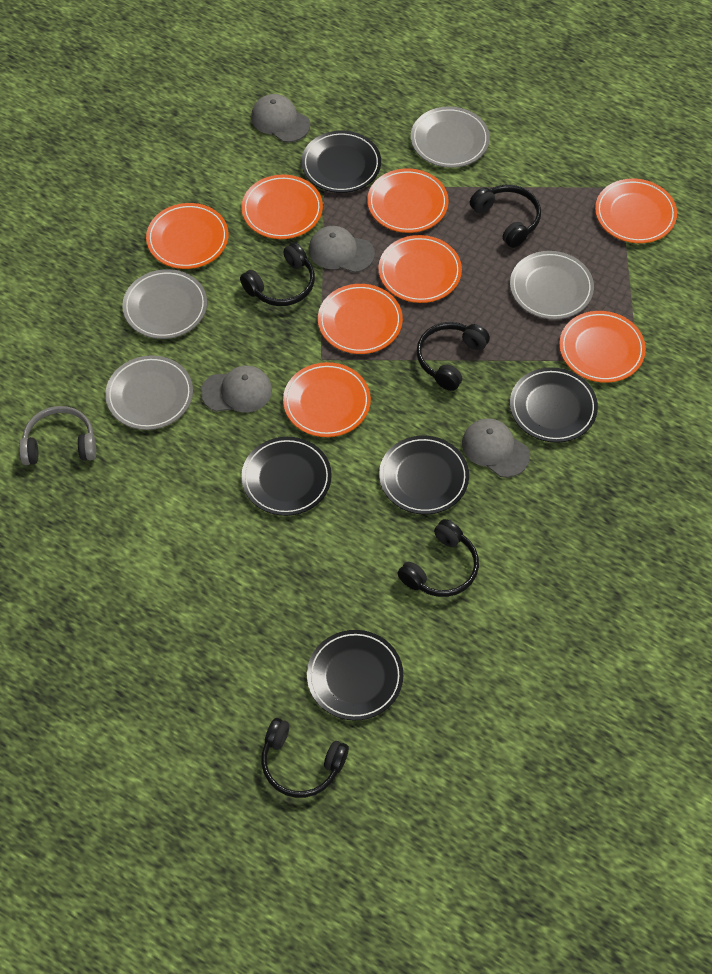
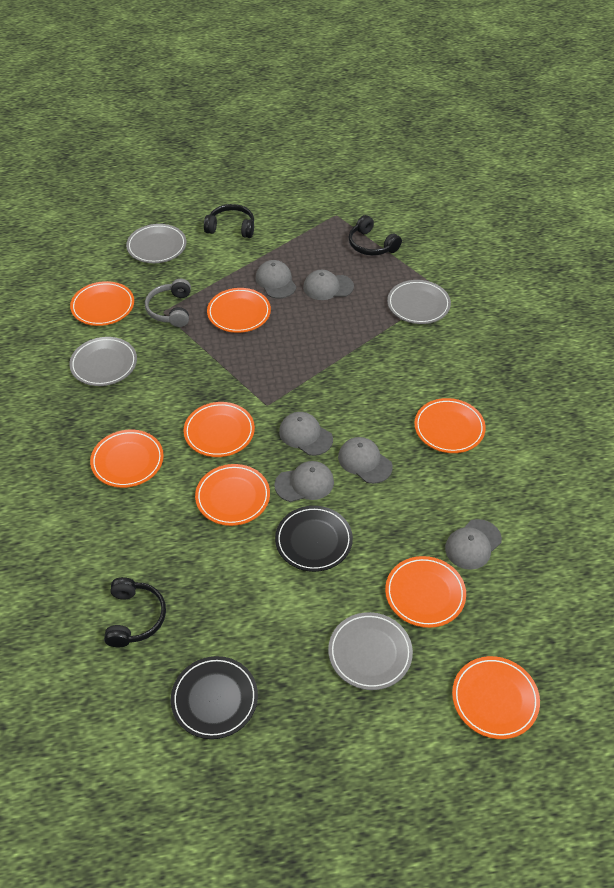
black headphones: [240,242,315,306] [261,718,349,798] [397,519,479,597] [417,322,490,391] [470,185,541,248] = 5 -> [104,577,166,647] [204,204,254,238] [348,215,402,256] = 3
black plate: [241,437,332,516] [301,131,381,193] [307,630,403,721] [379,436,469,514] [510,367,598,443] = 5 -> [171,656,258,739] [275,506,353,572] = 2
grey cap: [201,366,272,412] [251,94,310,142] [309,226,375,273] [462,418,530,478] = 4 -> [256,260,297,298] [274,461,334,502] [279,412,333,456] [303,270,354,300] [338,437,393,484] [445,519,502,570] = 6

